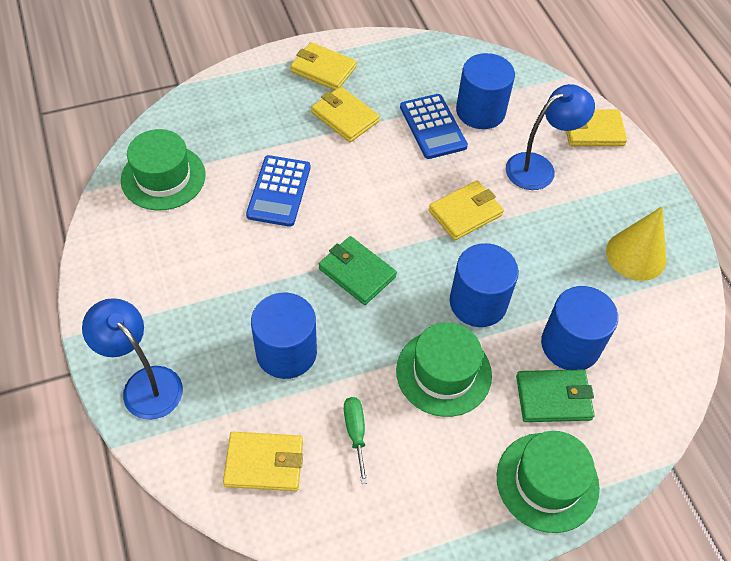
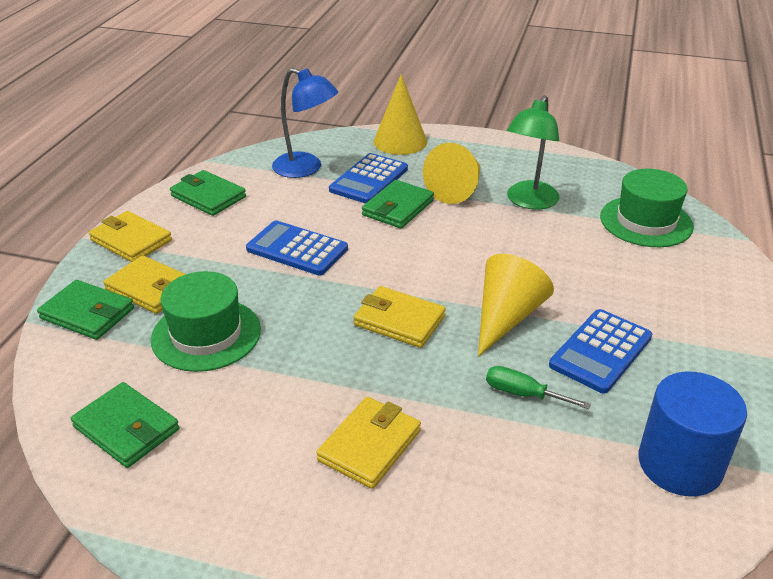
blue calculator: [246,155,311,227] [400,94,468,159] = 2 -> [246,220,348,276] [329,153,408,204] [549,309,652,394] = 3
blue cylinder: [251,292,317,379] [450,243,519,327] [456,53,515,129] [541,286,618,370] = 4 -> [638,371,747,497] = 1
blue lamp: [82,298,183,420] [506,84,595,190] = 2 -> [272,68,338,178] = 1
green hat: [121,129,206,211] [396,322,492,417] [497,431,600,533] = 3 -> [151,271,261,372] [600,169,694,247] = 2
green lamp: none = 0 -> [507,95,560,210] = 1
green wallet: [319,236,397,305] [516,369,595,422] = 2 -> [37,280,134,340] [71,382,180,468] [170,170,246,216] [362,180,434,229] = 4
yellow cone: [606,207,666,281] = 1 -> [374,74,427,155] [423,143,480,204] [478,254,554,357] = 3
yellow wallet: [223,432,303,491] [290,42,357,90] [311,87,380,142] [429,181,504,240] [566,110,627,146] = 5 -> [89,211,172,262] [104,255,186,314] [316,397,421,489] [353,286,446,348] = 4

